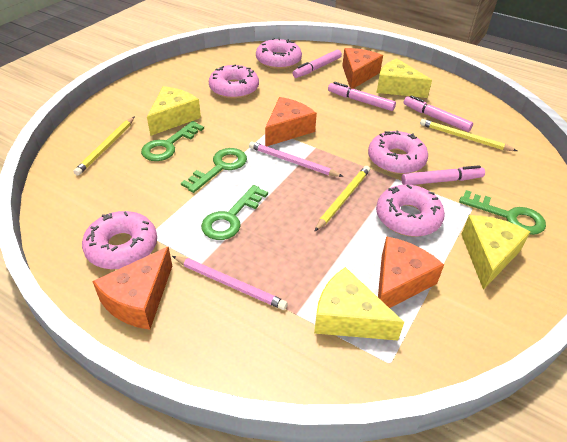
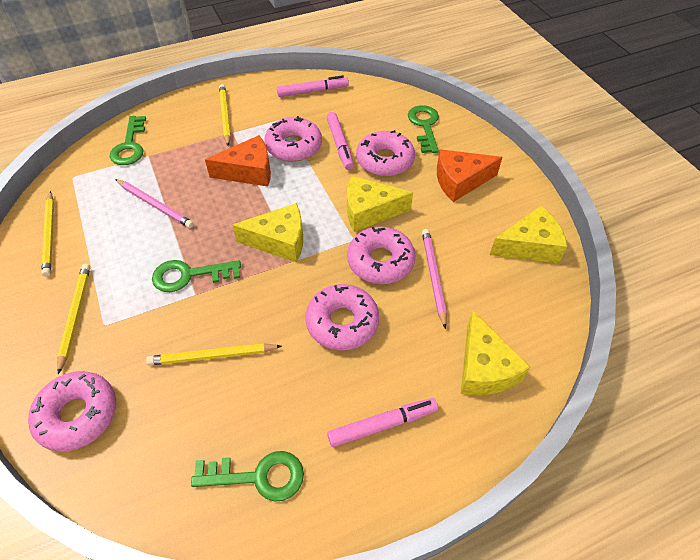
orange cheese: [92,246,172,330] [265,97,317,146] [342,48,383,89] [378,236,444,308] = 4 -> [205,135,271,186] [437,149,502,202] = 2
pink marker: [293,50,342,78] [328,82,396,111] [401,165,485,185] [403,95,473,132] = 4 -> [277,75,349,97] [327,112,354,170] [327,398,438,447] = 3
yellow pencil: [73,116,135,176] [314,166,370,232] [420,119,517,151] = 3 -> [41,191,54,277] [57,264,90,374] [146,343,282,365] [219,84,231,146] = 4

